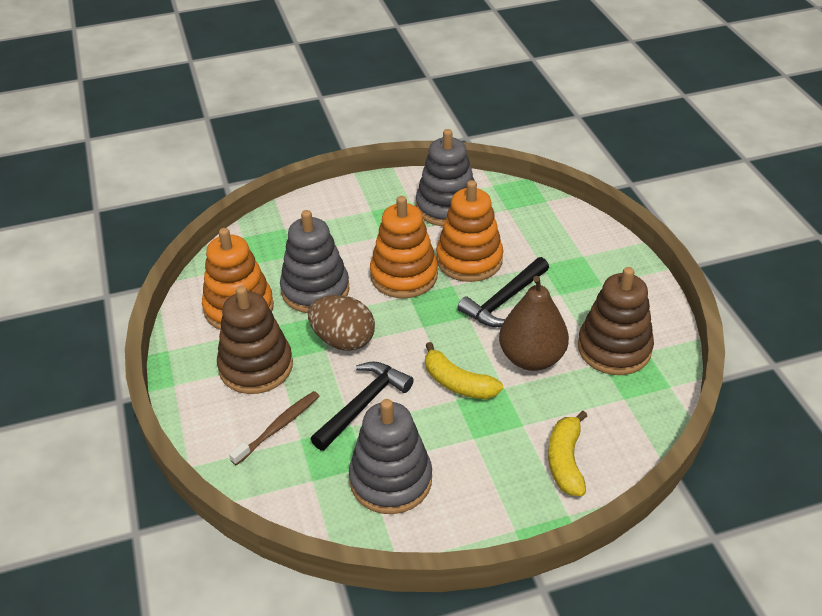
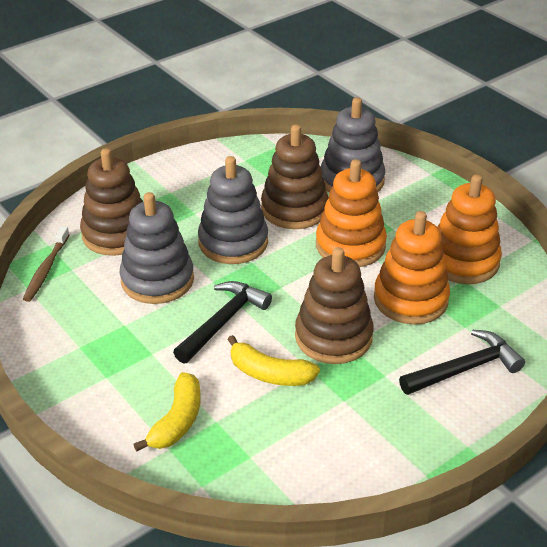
brown egg: [308,295,375,351] = 1 -> none = 0
brown pear: [499,276,569,371] = 1 -> none = 0
brown stacking toy: [217,286,293,394] [578,267,654,375] = 2 -> [80,148,143,256] [261,125,329,229] [295,247,374,364] = 3

